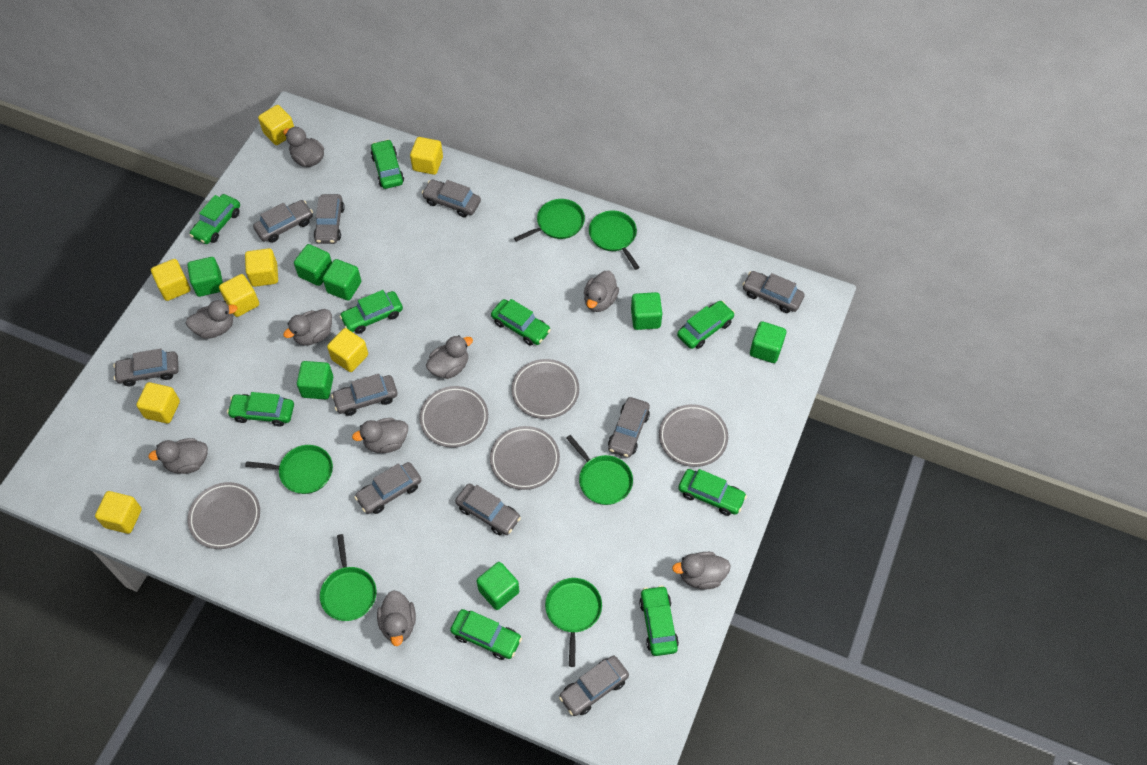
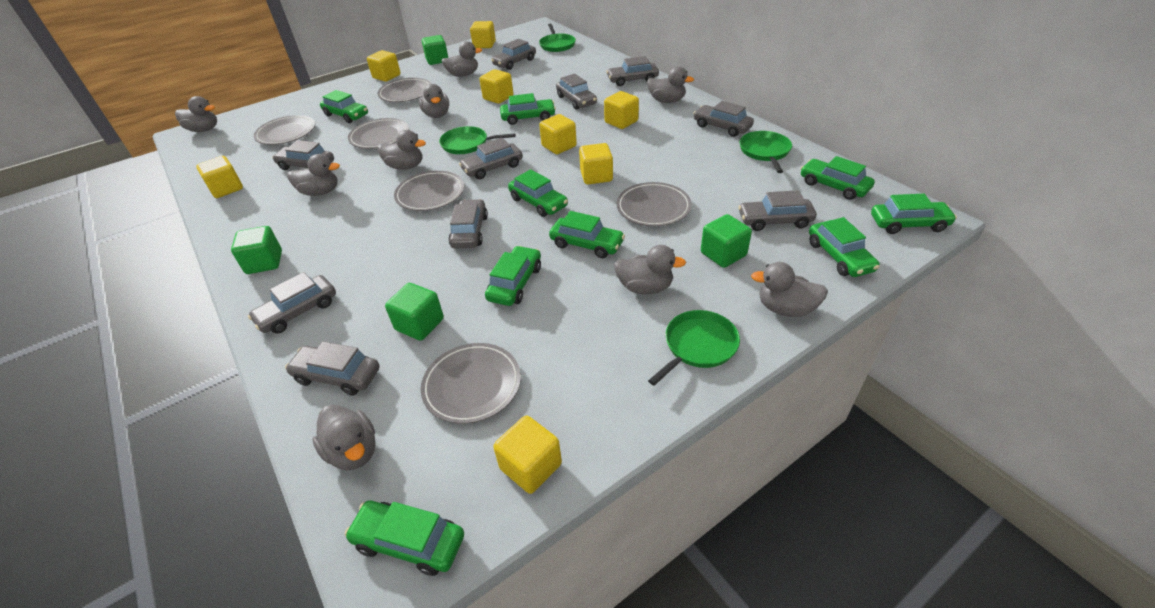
green cube: [187,257,223,297] [294,244,332,286] [297,361,333,399] [323,259,361,301] [477,562,519,610] [631,292,662,330] [750,321,786,363] = 7 -> [231,226,282,274] [385,283,444,341] [421,35,448,65] [701,214,752,268] = 4
green pan: [245,445,333,494] [320,534,377,621] [514,199,585,242] [545,578,602,667] [566,435,633,505] [589,211,640,270] = 6 -> [439,126,516,154] [539,24,576,52] [648,310,740,386] [739,131,792,173] = 4
grey plate: [188,482,260,549] [419,386,488,448] [490,426,560,490] [511,359,579,419] [659,404,728,467] = 5 -> [254,115,315,145] [348,118,409,149] [377,78,431,102] [394,171,464,211] [421,343,521,424] [616,182,692,226] = 6

